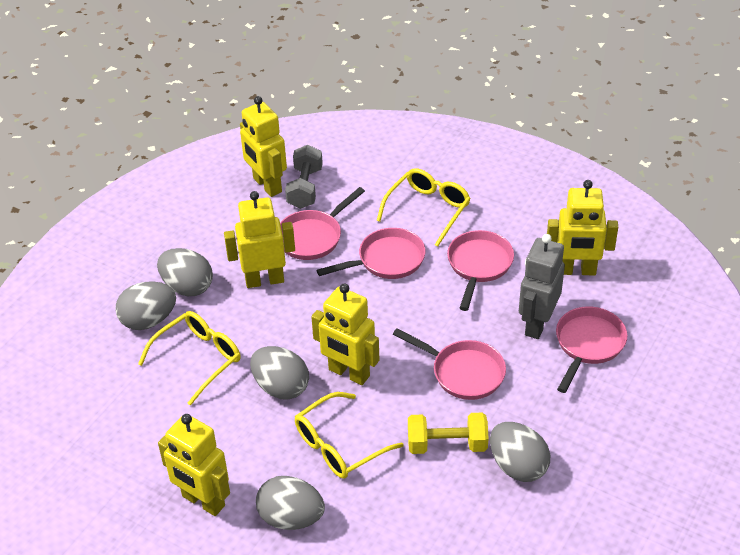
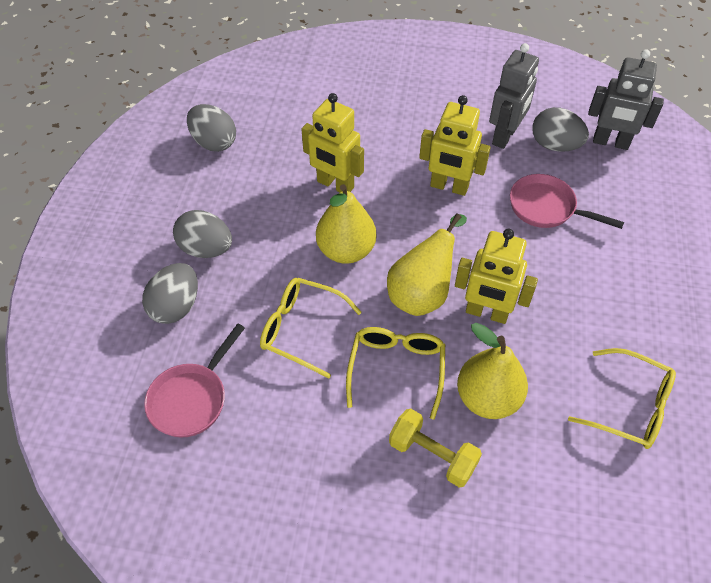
grey dumbbell: [285,145,323,209] = 1 -> none = 0
grey egg: [115,281,176,330] [157,248,213,296] [250,346,309,400] [256,476,325,530] [490,422,550,482] = 5 -> [142,263,198,324] [173,210,232,258] [187,104,236,152] [532,107,589,152] = 4
grey robot: [519,234,565,339] = 1 -> [489,43,539,149] [588,49,664,150] = 2
pink pan: [280,187,365,260] [317,228,425,279] [393,328,506,400] [447,230,514,311] [556,307,628,393] = 5 -> [144,324,245,438] [510,174,624,229] = 2
yellow pear: none = 0 -> [316,184,376,264] [387,214,467,316] [457,323,528,419] = 3
yellow robot: [158,414,230,516] [224,191,295,288] [240,96,287,197] [311,283,379,385] [547,180,618,275] = 5 -> [302,93,364,192] [419,95,491,196] [455,229,538,324] = 3

